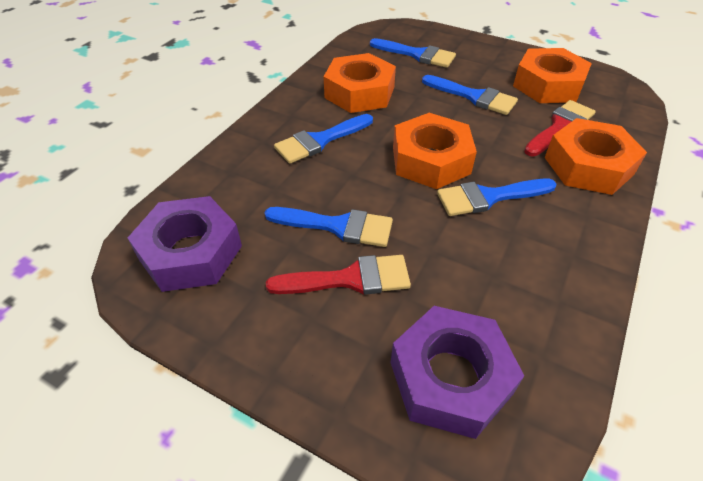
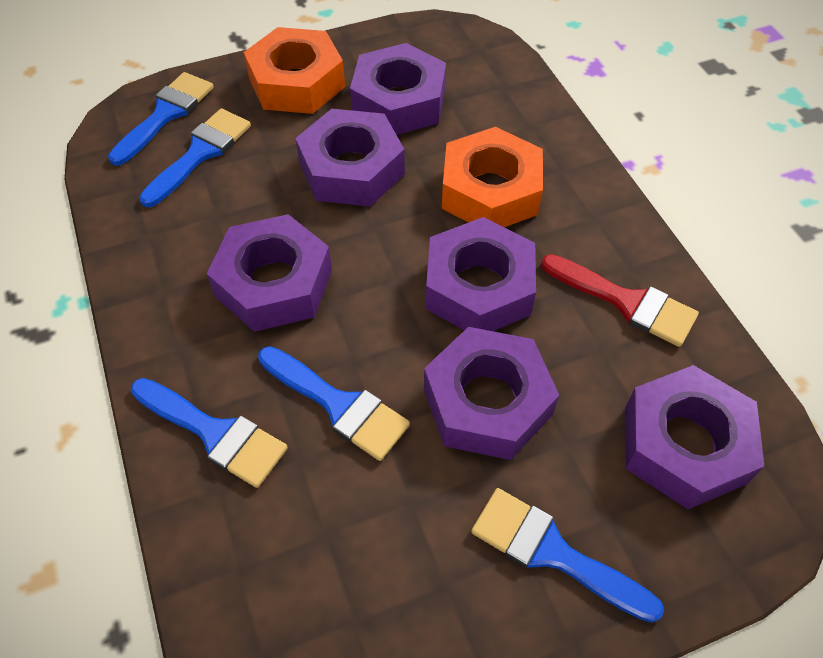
orange nut: [324,53,396,113] [393,113,477,189] [513,48,592,103] [544,118,647,195] = 4 -> [244,27,345,114] [442,127,543,227] = 2
purple nut: [128,196,242,292] [391,306,524,439] = 2 -> [207,214,332,332] [295,109,405,207] [350,43,446,135] [424,327,559,460] [426,217,536,331] [625,365,764,509] = 6
red brush: [266,255,411,295] [524,100,596,157] = 2 -> [541,254,699,347] = 1

